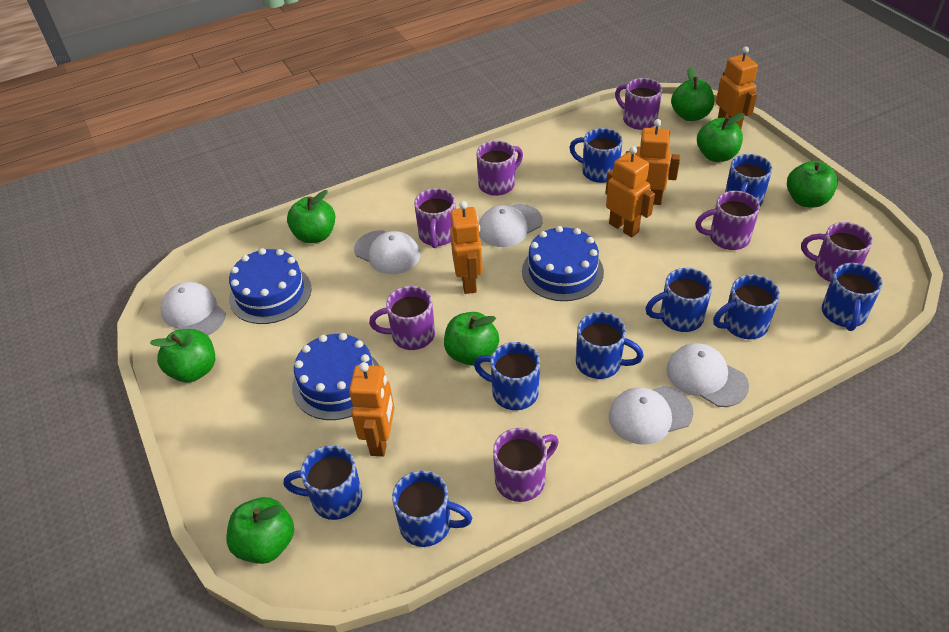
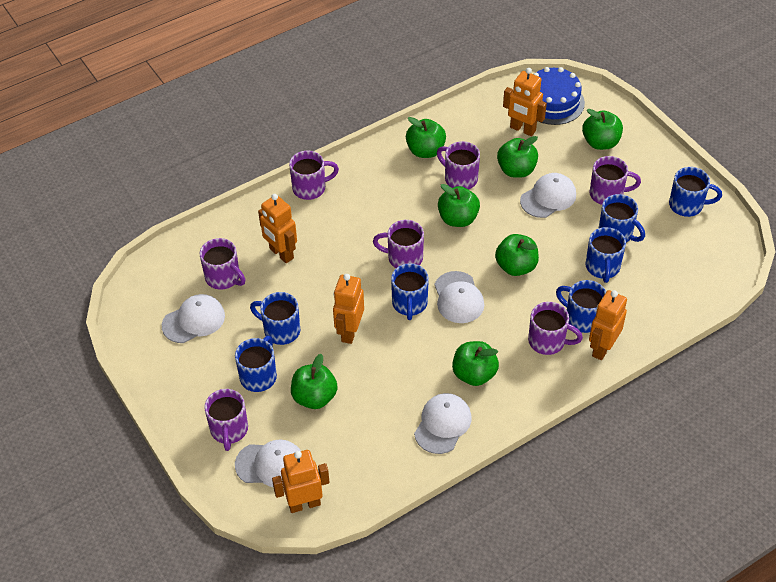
blue cake: [229,248,311,324] [292,333,380,420] [522,226,604,301] = 3 -> [533,67,585,125] = 1
blue mug: [283,445,362,520] [392,470,472,547] [474,342,540,410] [569,128,623,183] [576,312,644,379] [645,268,712,332] [713,274,780,339] [725,154,773,206] [822,263,883,331] = 9 -> [235,335,277,392] [250,292,300,345] [391,263,429,320] [556,280,606,333] [585,227,626,283] [599,194,645,243] [669,167,722,217] = 7

